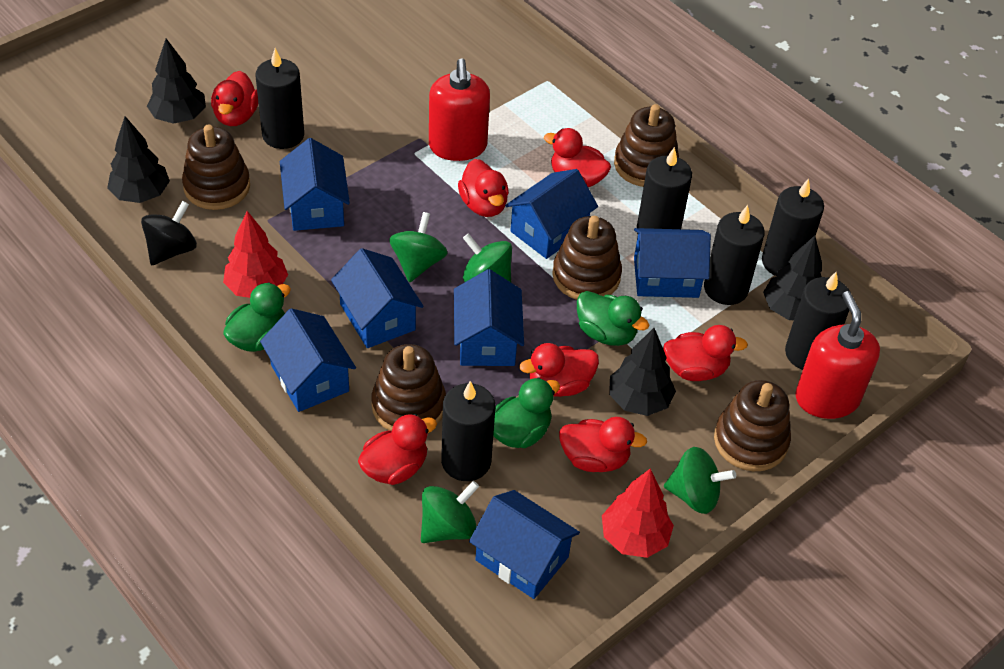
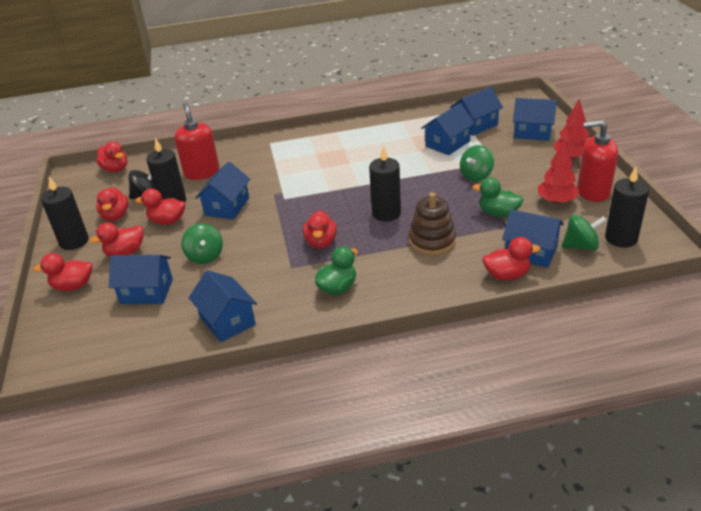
black candle: [256,48,304,149] [441,381,495,481] [637,147,692,234] [704,205,765,305] [762,178,824,276] [785,272,851,370] = 6 -> [41,177,89,250] [146,138,186,202] [369,146,401,222] [605,167,649,247] = 4
black tree: [107,116,170,203] [147,39,206,124] [609,328,676,416] [763,235,822,320] = 4 -> none = 0
brown stacking toy: [182,124,250,210] [372,344,446,431] [552,216,622,300] [614,104,679,187] [714,380,791,471] = 5 -> [409,192,456,255] = 1
green duck: [223,282,291,352] [493,377,560,448] [577,291,649,346] = 3 -> [315,246,358,295] [472,177,524,217] = 2
green spinning top: [389,212,448,282] [421,481,479,543] [463,233,512,282] [664,447,736,514] = 4 -> [181,223,223,264] [460,145,494,182] [562,215,607,251] = 3

